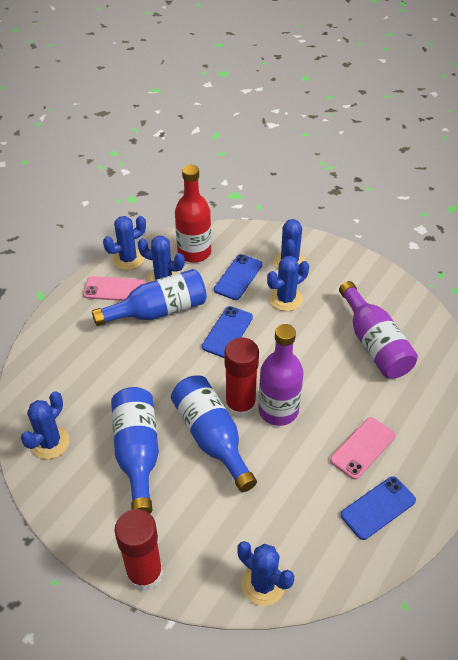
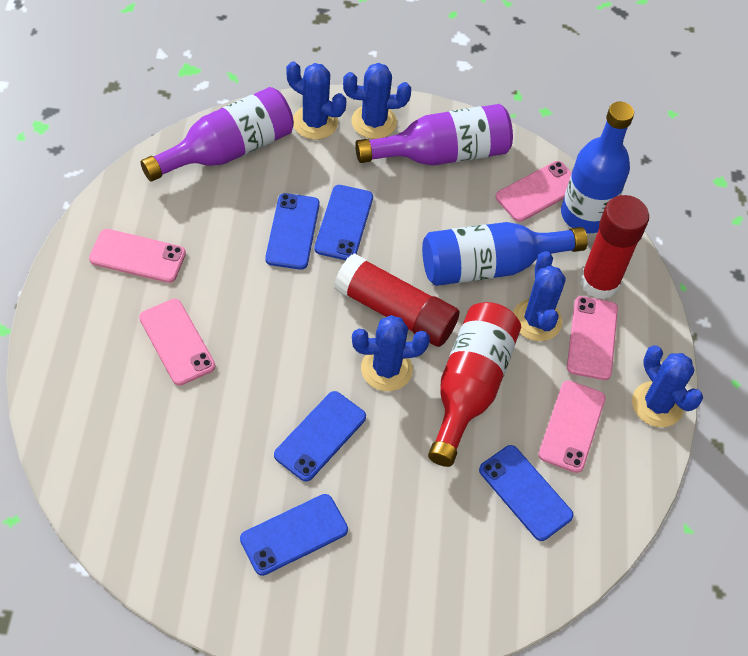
blue bottle: [92,269,207,326] [111,387,159,513] [171,375,257,492] = 3 -> [422,222,588,286] [561,101,634,233] = 2
blue cactus: [21,391,70,459] [103,216,146,270] [138,236,185,282] [237,541,294,606] [267,256,309,311] [274,219,305,269] = 6 -> [286,61,346,140] [343,63,411,139] [352,315,430,391] [513,251,566,341] [632,346,703,427] = 5
blue phone: [202,306,253,358] [214,254,262,300] [341,476,416,540] = 3 -> [240,494,348,576] [265,193,320,270] [274,391,366,481] [314,185,373,260] [479,445,574,541] = 5
pink phone: [83,276,146,301] [330,417,395,479] = 2 -> [89,229,186,283] [139,299,215,386] [496,161,572,222] [538,380,606,473] [567,296,618,380] = 5

